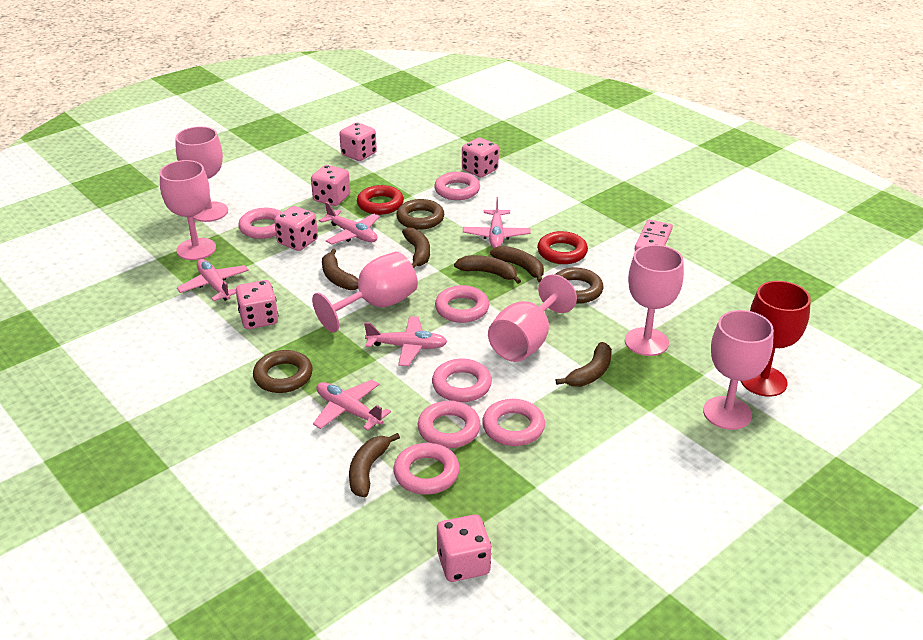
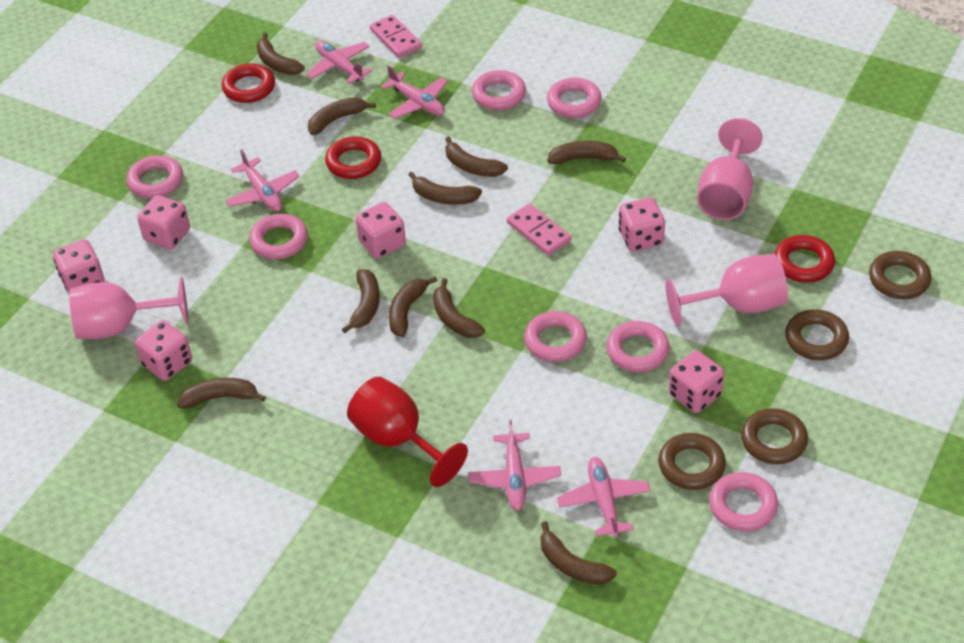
brown banana: [322,249,358,290] [349,433,400,497] [402,227,430,268] [454,255,521,284] [490,246,544,283] [556,342,612,387] = 6 -> [177,378,266,409] [256,33,305,75] [308,97,376,135] [342,269,380,333] [389,276,438,337] [408,172,482,205] [433,278,485,338] [445,136,508,177] [541,521,617,585] [547,141,626,164] = 10
brown ring: [253,350,313,393] [396,199,444,230] [555,267,603,304] = 3 -> [658,433,726,490] [741,408,808,464] [785,309,849,360] [869,251,932,299] = 4
pink domino: [635,220,673,251] = 1 -> [370,15,422,58] [507,204,571,255] = 2
pink goblet: [160,160,216,260] [175,126,228,222] [312,252,418,333] [488,274,577,362] [625,245,684,356] [703,310,774,430] = 6 -> [69,277,188,339] [665,254,788,326] [697,118,763,220] = 3
red ring: [357,185,404,215] [537,231,588,264] = 2 -> [222,63,275,103] [325,136,381,179] [774,235,835,282] = 3

